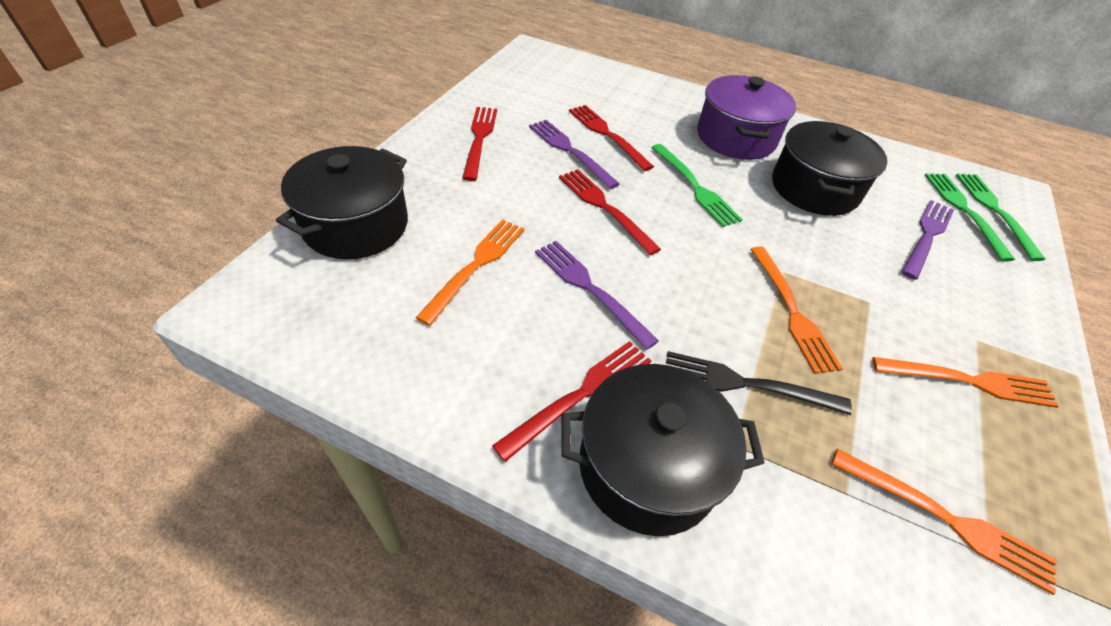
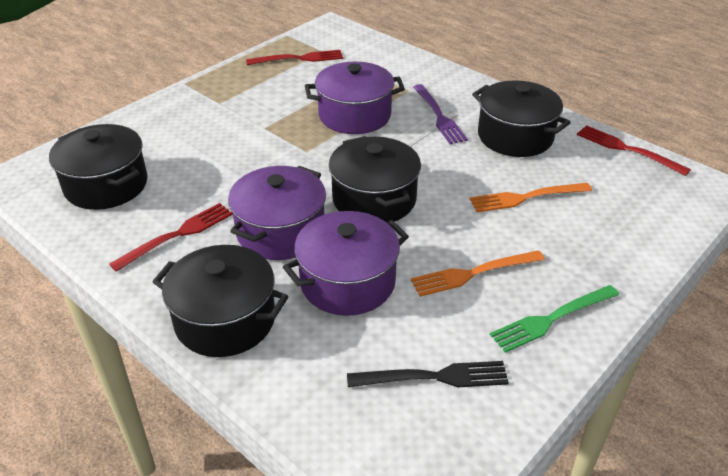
black pot: [276,146,408,259] [562,364,765,536] [772,121,888,216] = 3 -> [49,124,148,210] [152,245,288,357] [329,136,421,222] [472,80,571,157] = 4
green fork: [651,144,743,227] [925,173,1015,261] [956,174,1045,261] = 3 -> [490,285,619,353] = 1
orange fork: [416,219,524,326] [750,246,843,374] [832,449,1056,595] [872,357,1059,408] = 4 -> [411,250,545,297] [470,183,592,212] = 2
purple fork: [529,120,620,189] [535,241,659,350] [901,200,954,280] = 3 -> [413,84,468,144] = 1
purple pot: [697,75,796,160] = 1 -> [228,166,326,260] [283,211,409,316] [305,62,405,134] = 3
red fork: [462,107,497,181] [492,341,651,462] [559,169,661,255] [569,105,654,171] = 4 -> [109,203,233,272] [246,50,343,65] [577,125,691,176] = 3

